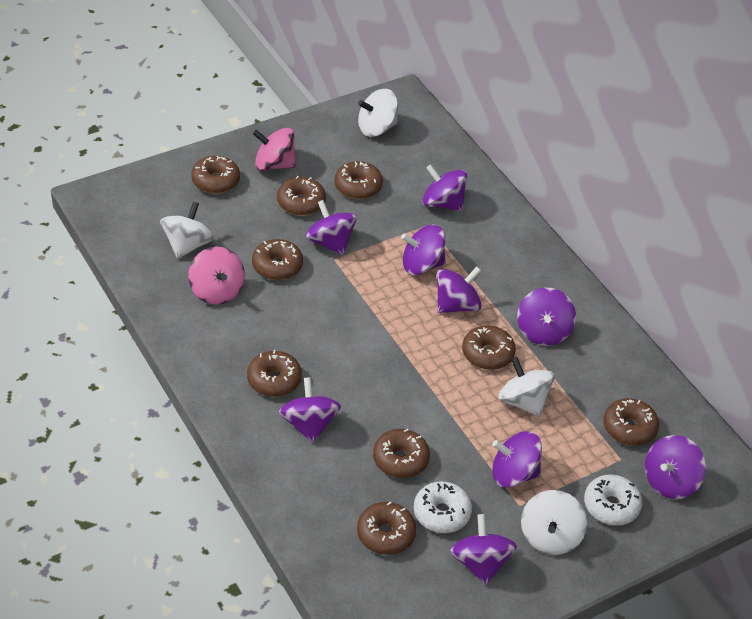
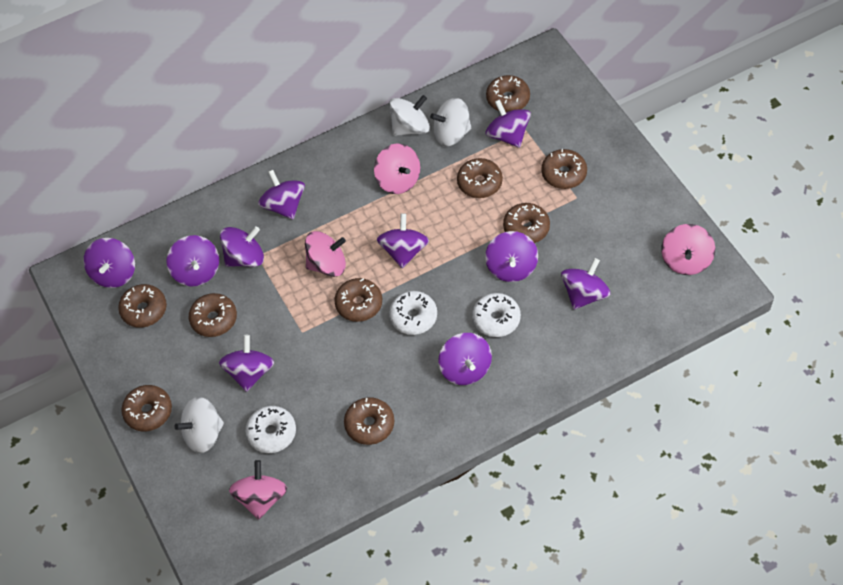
pink spinning top: [188,247,245,305] [253,127,296,171] = 2 -> [229,460,287,520] [305,231,346,277] [374,143,420,194] [661,224,715,275] = 4
purple spinning top: [279,377,341,443] [305,200,357,255] [401,225,446,275] [422,165,467,211] [437,267,482,313] [450,514,517,585] [492,431,542,488] [517,288,576,346] [645,435,706,499] = 9 -> [83,238,135,288] [167,235,219,286] [219,335,274,392] [220,226,264,267] [258,170,305,220] [377,213,429,268] [438,333,492,385] [485,99,531,148] [485,231,538,282] [561,258,611,310] = 10
white donut: [414,481,472,533] [584,474,642,525] = 2 -> [245,406,296,453] [389,291,437,335] [472,293,521,337] = 3
white spinning top: [160,201,214,259] [358,89,398,137] [498,357,555,417] [521,490,587,555] = 4 -> [174,397,224,453] [389,95,430,136] [430,98,471,146] = 3

